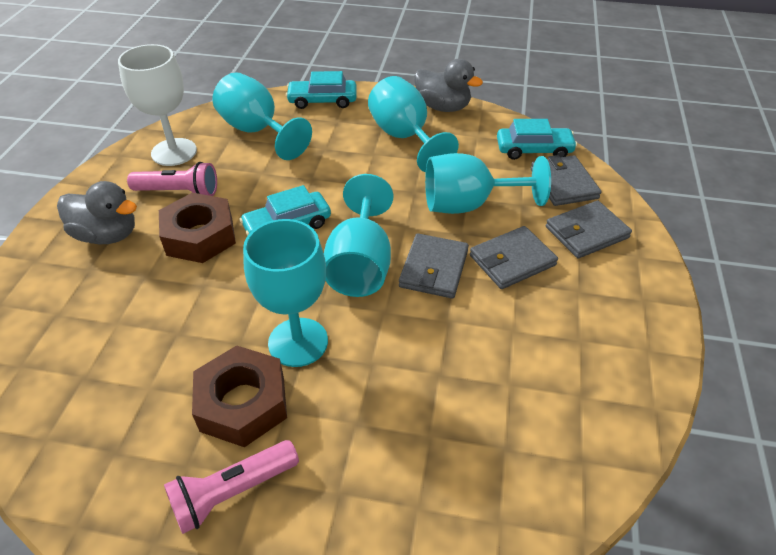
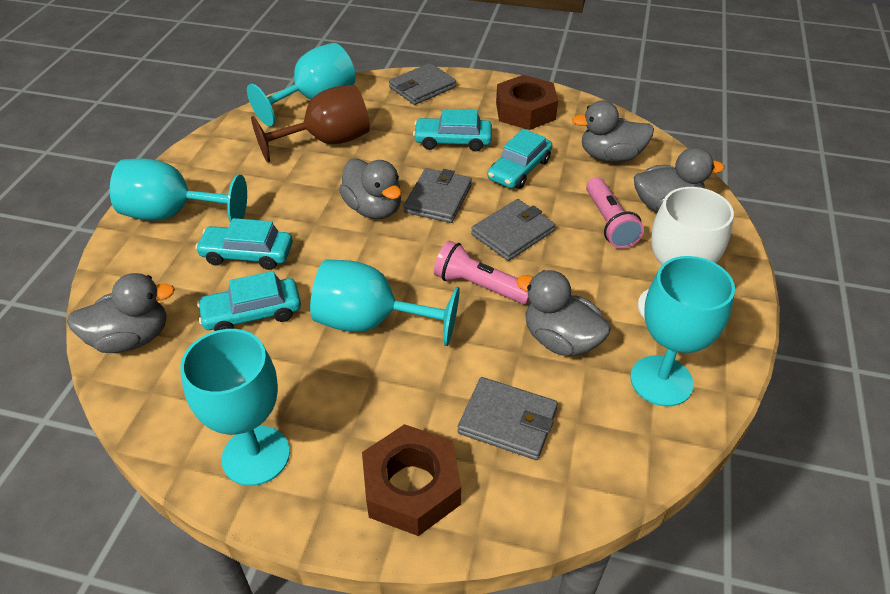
brown goblet: none = 0 -> [251,84,370,163] = 1
grey duck: [57,181,137,244] [414,59,483,112] = 2 -> [67,273,175,353] [339,159,401,219] [516,270,611,356] [572,100,654,163] [634,147,725,212] = 5
turquoise car: [240,185,331,236] [286,71,357,109] [497,119,577,160] = 3 -> [195,218,293,270] [197,271,301,331] [413,109,492,151] [488,129,552,189] = 4

